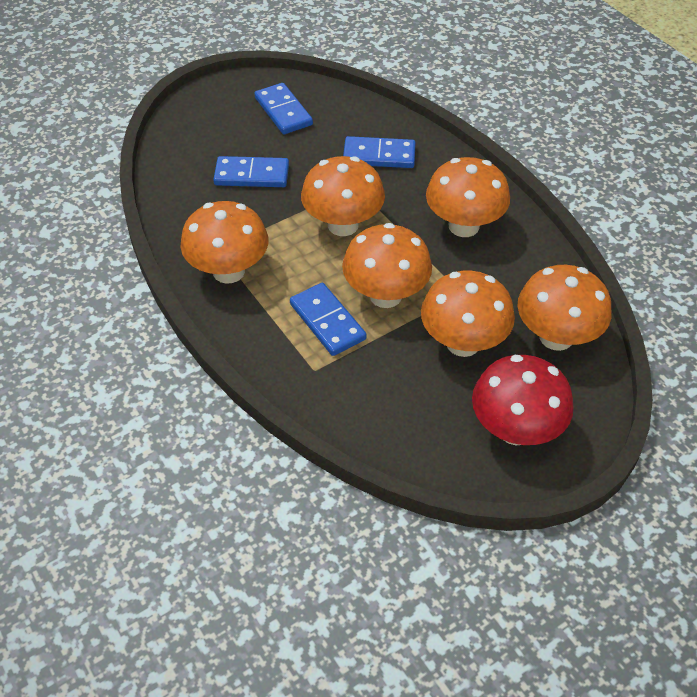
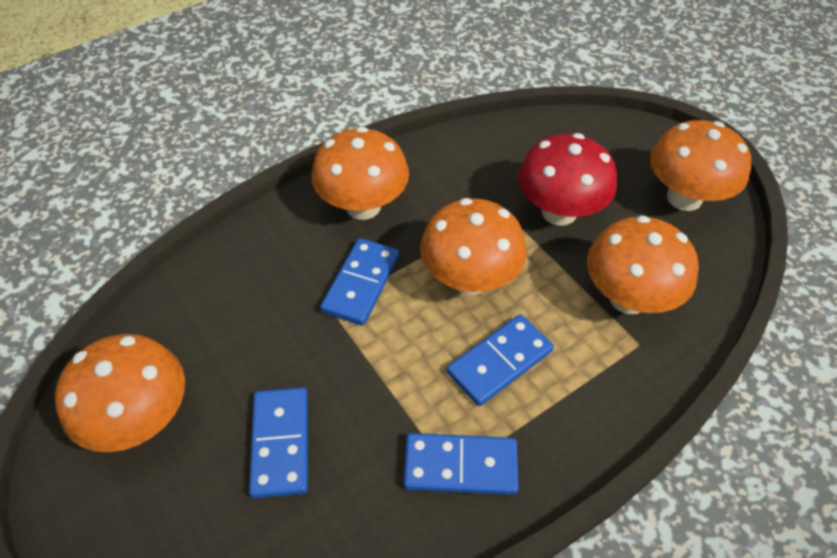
orange mushroom: [180,201,268,284] [301,156,385,236] [342,223,432,308] [421,271,515,357] [426,157,510,237] [518,265,611,351] = 6 -> [55,334,185,452] [312,127,409,220] [420,198,527,295] [587,215,699,314] [650,120,751,211] = 5

